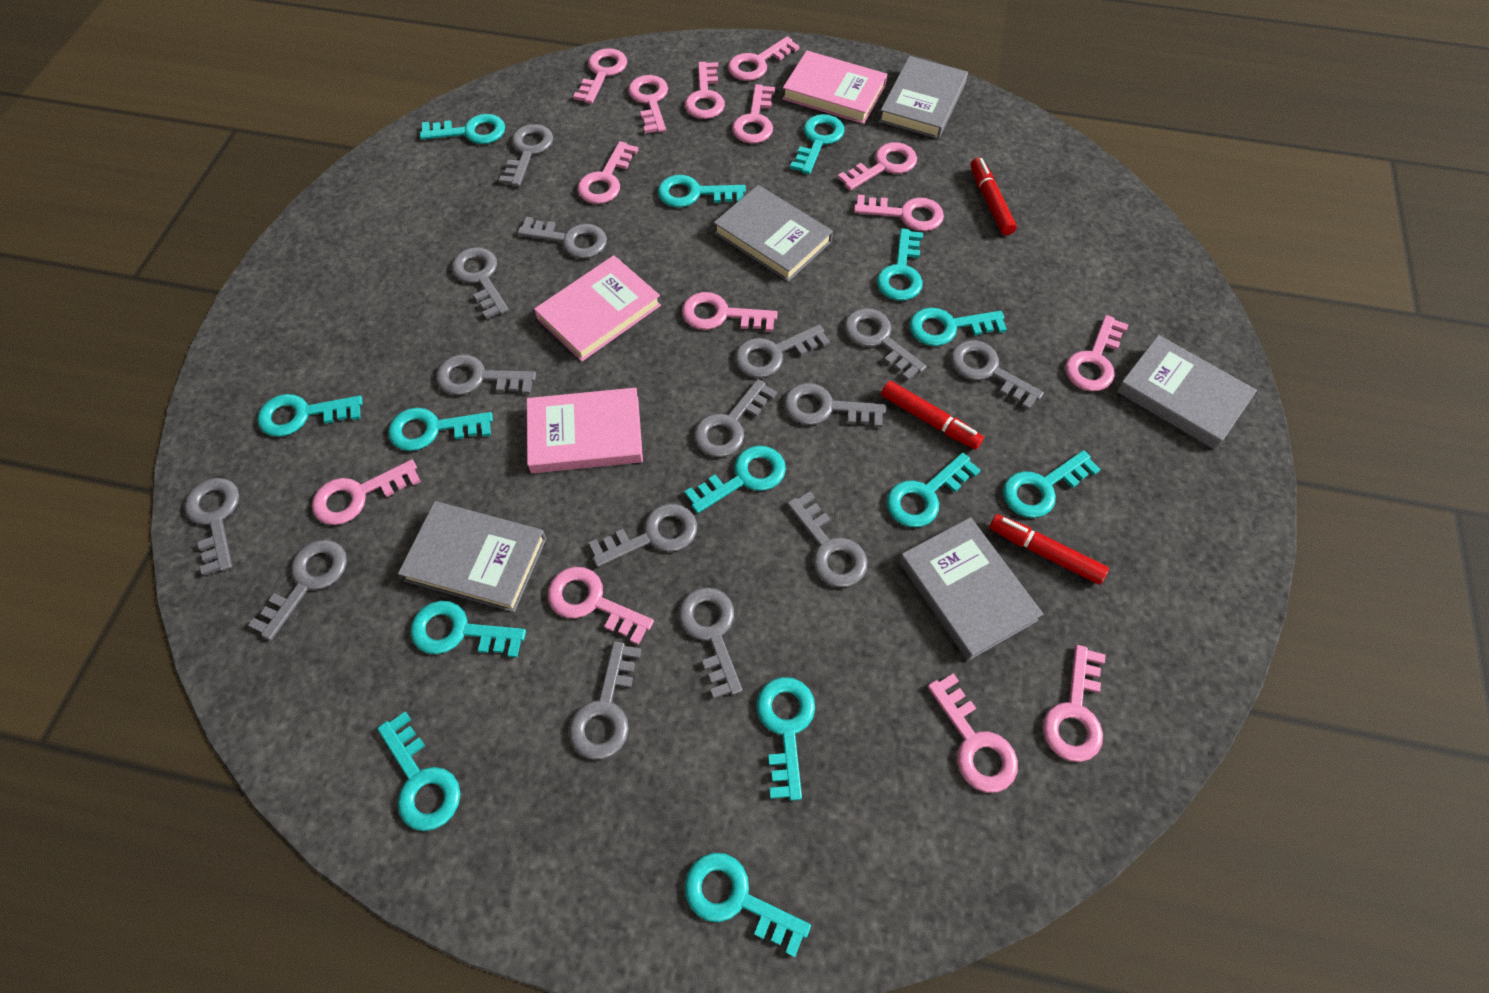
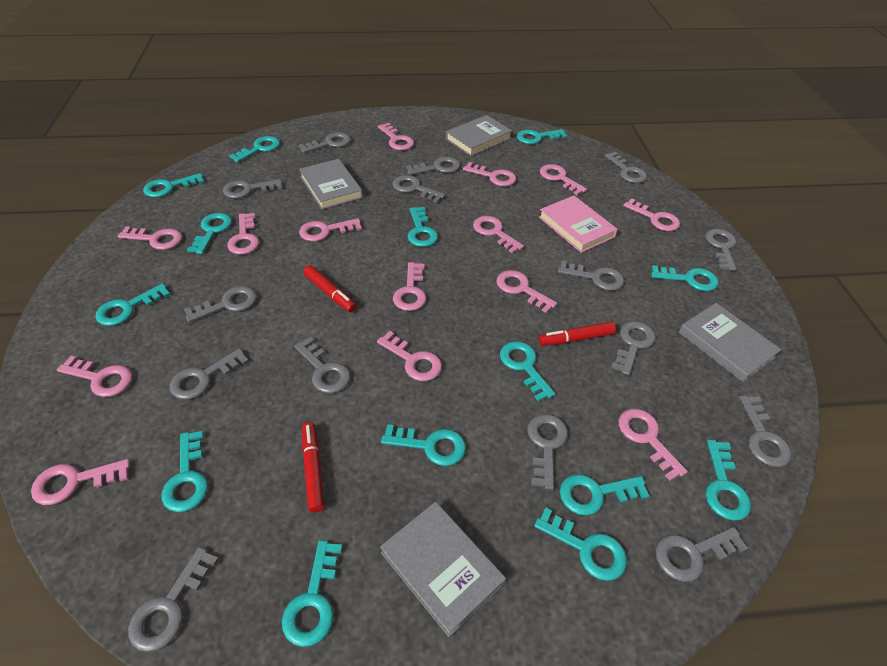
grey book: [398,501,546,612] [714,185,833,282] [879,56,968,139] [899,517,1043,661] [1116,335,1257,450] = 5 -> [299,159,363,210] [380,502,506,637] [446,115,512,156] [679,303,782,382] = 4
pink book: [527,388,643,473] [534,255,661,361] [782,50,887,124] = 3 -> [539,196,618,253] = 1

